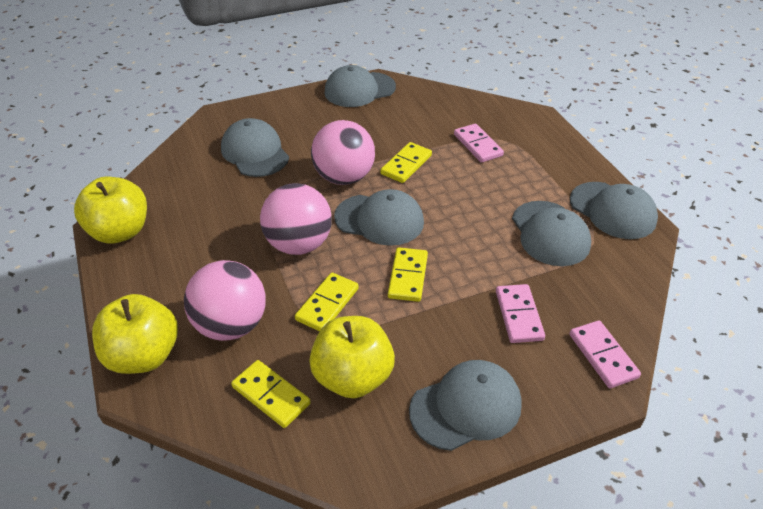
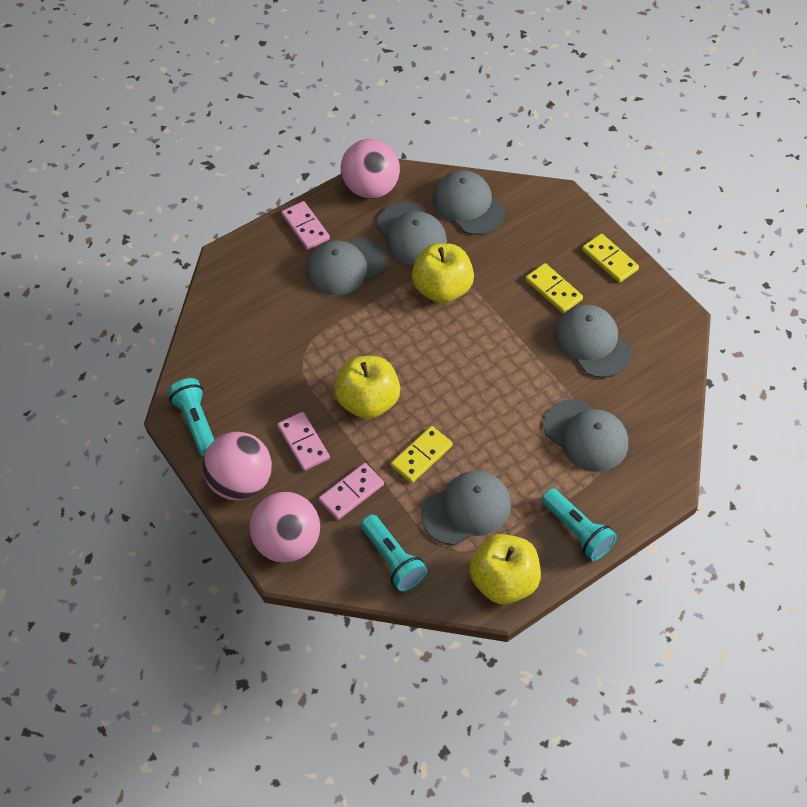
turquoise flashlight: none = 0 -> [168,378,214,456] [361,514,427,591] [541,488,617,561] = 3
yellow domino: [231,360,311,428] [295,272,359,332] [380,142,432,183] [388,247,428,302] = 4 -> [391,426,453,483] [525,263,583,313] [582,234,639,283] = 3

